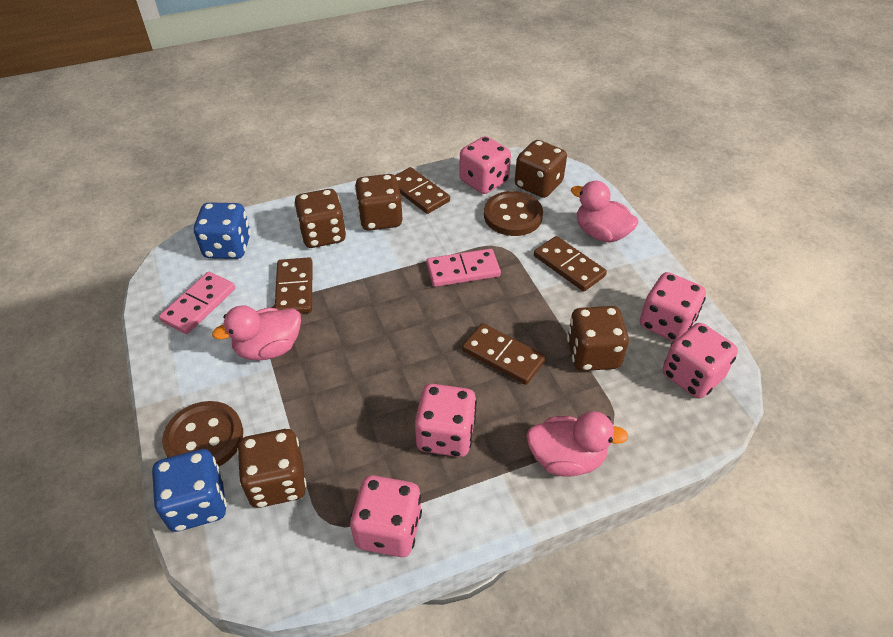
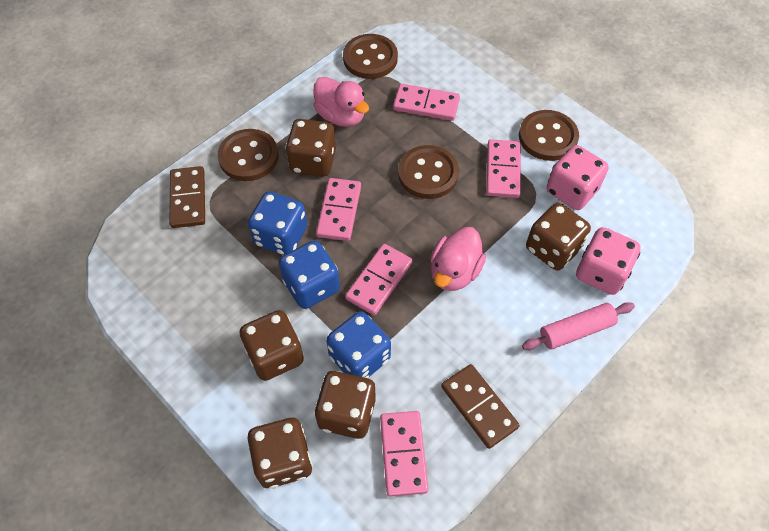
blue dice: [152,449,227,532] [194,202,251,259] = 2 -> [248,191,307,255] [279,240,340,309] [326,311,391,378] = 3
brown button: [162,401,243,466] [484,191,543,236] = 2 -> [218,129,279,181] [343,34,398,79] [398,145,459,199] [519,110,579,161] = 4
brown domino: [275,257,313,314] [395,167,450,214] [462,323,546,385] [534,236,607,291] = 4 -> [170,166,205,228] [441,364,520,449] = 2
pink dice: [350,475,422,557] [415,384,477,457] [459,136,511,194] [640,272,706,341] [663,323,738,398] = 5 -> [546,145,609,210] [576,227,641,295] = 2
pink domino: [159,272,235,334] [426,249,501,287] = 2 -> [316,178,361,241] [345,244,413,315] [380,411,428,497] [393,84,460,121] [486,139,521,198] = 5
pink duck: [212,305,301,361] [526,411,628,477] [571,181,639,243] = 3 -> [313,77,369,127] [431,227,486,291] = 2
pink rolling pin: none = 0 -> [522,302,635,350] = 1

